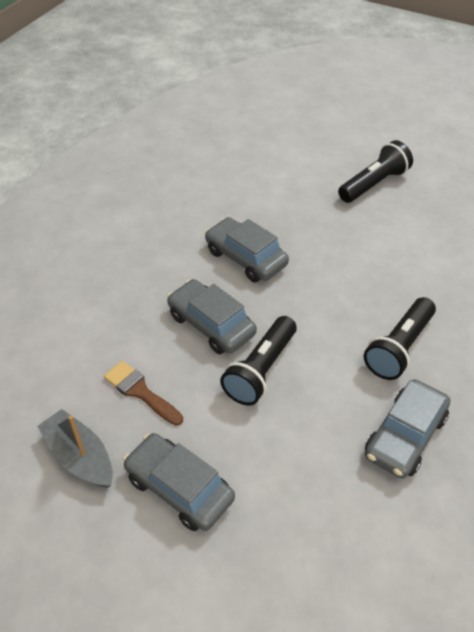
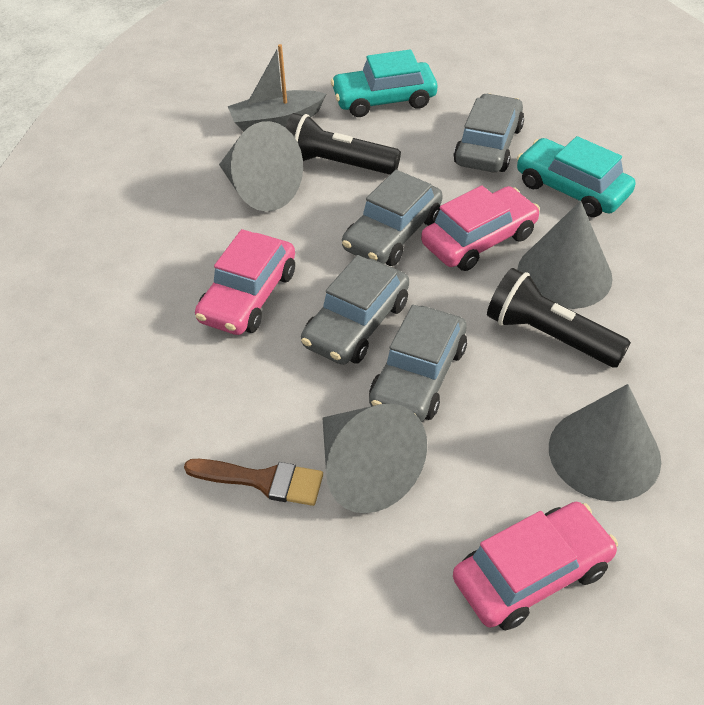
black flashlight: [220,316,296,405] [338,140,413,203] [364,297,436,380] = 3 -> [286,113,401,175] [487,268,631,368] = 2
grey cone: none = 0 -> [219,121,303,211] [323,404,427,513] [517,201,613,309] [549,384,661,502] = 4
pink car: none = 0 -> [195,229,295,335] [421,186,540,271] [453,502,618,630] = 3
turquoise car: none = 0 -> [331,49,437,117] [517,136,635,217] = 2

